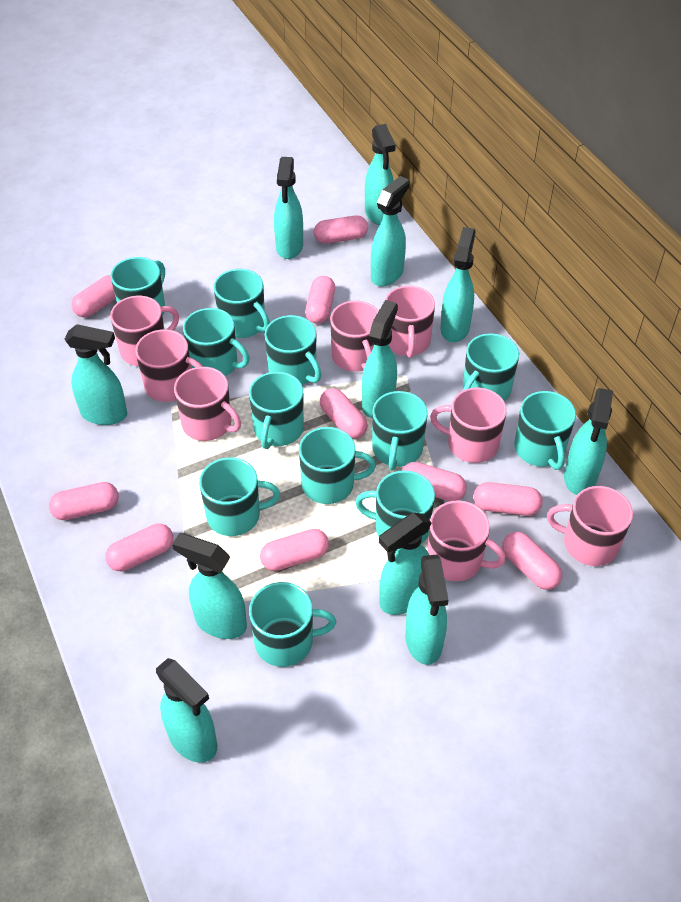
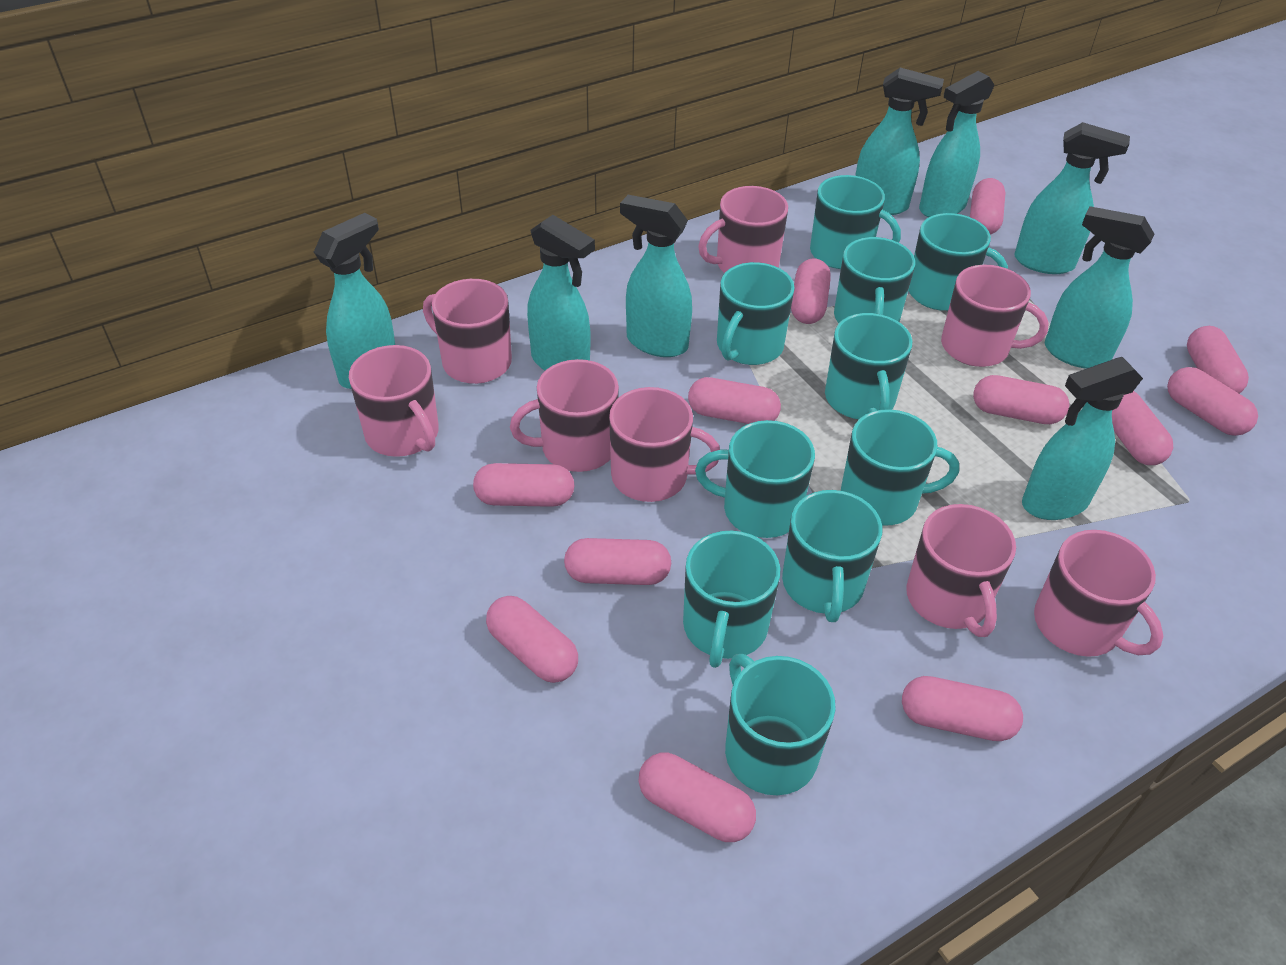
pink capsule: [49,482,119,520] [71,275,116,317] [105,524,174,571] [260,529,329,571] [305,276,335,324] [314,215,368,244] [320,388,368,439] [402,462,467,501] [474,482,543,516] [502,532,562,590] = 10 -> [473,463,575,507] [486,596,578,683] [564,538,671,585] [639,753,756,842] [688,377,781,424] [791,259,831,324] [902,676,1023,741] [970,178,1006,235] [973,375,1069,424] [1112,391,1173,465] [1167,367,1258,436] [1187,326,1249,394] = 12
turquoise mug: [110,257,165,316] [183,308,250,376] [199,457,280,536] [214,269,270,338] [249,372,304,449] [249,582,336,667] [265,315,322,385] [299,427,376,504] [355,470,435,544] [372,391,428,471] [463,333,519,402] [514,391,576,470] = 12 -> [683,531,780,668] [695,420,815,538] [717,262,795,365] [725,654,836,795] [782,490,882,622] [810,175,901,269] [825,313,912,419] [834,237,915,323] [841,409,959,526] [908,213,1008,311] = 10
turquoise spray bottle: [65,324,127,425] [156,658,217,763] [172,533,247,639] [274,157,303,259] [362,300,398,418] [365,124,396,225] [371,176,410,287] [379,513,431,615] [405,555,448,665] [440,227,476,342] [564,388,613,495] = 11 -> [314,213,395,389] [527,215,595,371] [620,195,692,357] [855,68,944,215] [919,71,995,217] [1014,122,1130,274] [1022,357,1143,520] [1045,206,1154,369] = 8

